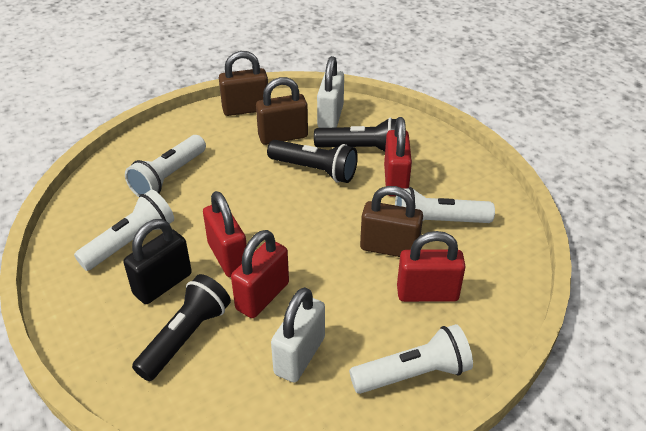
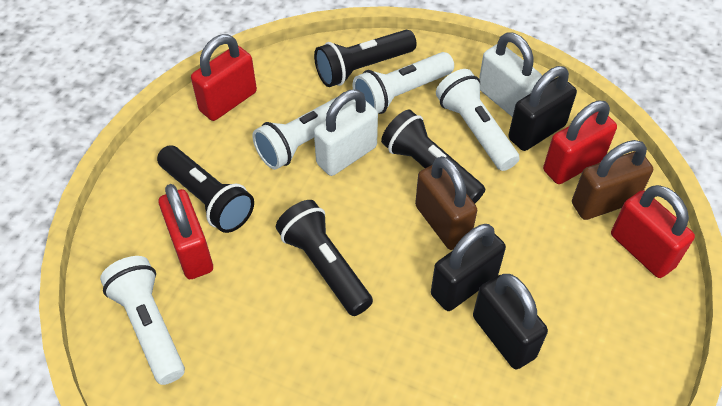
black flashlight: [132,274,231,381] [267,140,358,183] [314,118,396,152] = 3 -> [157,145,254,233] [276,200,373,316] [314,30,416,87] [381,110,485,204] = 4
black padlock: [123,219,192,304] = 1 -> [431,224,506,311] [473,274,548,369] [508,66,577,151] = 3
brown padlock: [219,51,268,116] [256,77,308,145] [360,186,423,257] = 3 -> [415,156,477,250] [572,140,653,220] = 2

